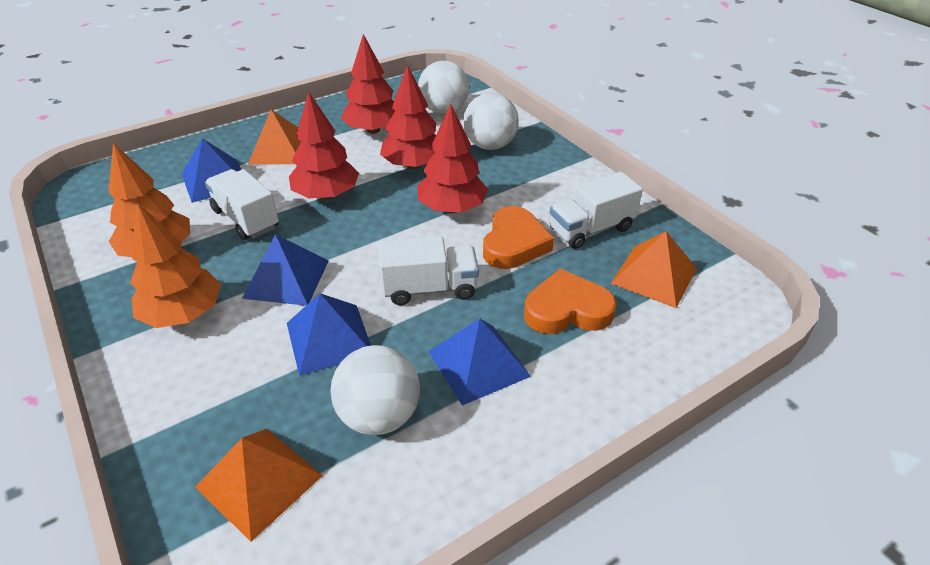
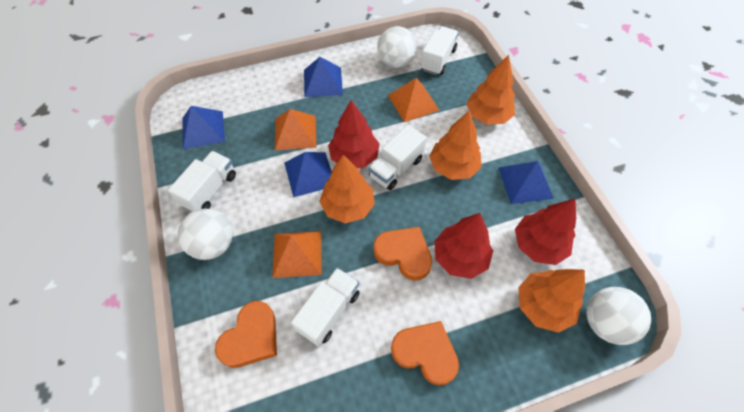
orange heart: [483,206,554,269] [524,269,617,334] = 2 -> [215,301,277,368] [374,227,432,281] [391,321,459,386] = 3
orange tree: [108,143,190,257] [130,203,221,328] = 2 -> [319,155,375,224] [429,111,481,180] [466,55,515,125] [518,269,585,333] = 4
red tree: [289,92,359,200] [341,34,395,134] [380,65,436,169] [417,104,488,213] = 4 -> [328,100,380,168] [434,213,493,279] [515,199,576,265] = 3
white truck: [205,169,279,240] [379,236,479,305] [550,172,643,249] = 3 -> [168,151,236,212] [291,268,360,346] [369,125,426,190] [420,26,459,75] = 4

